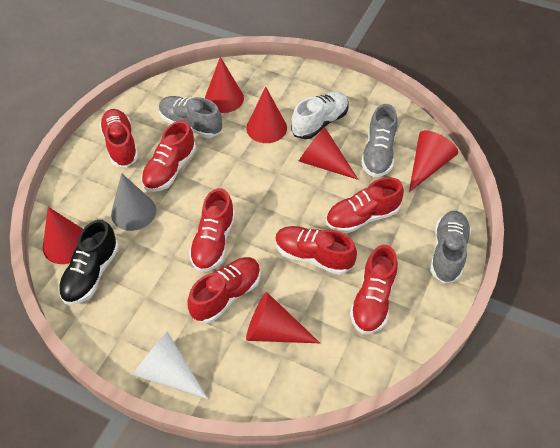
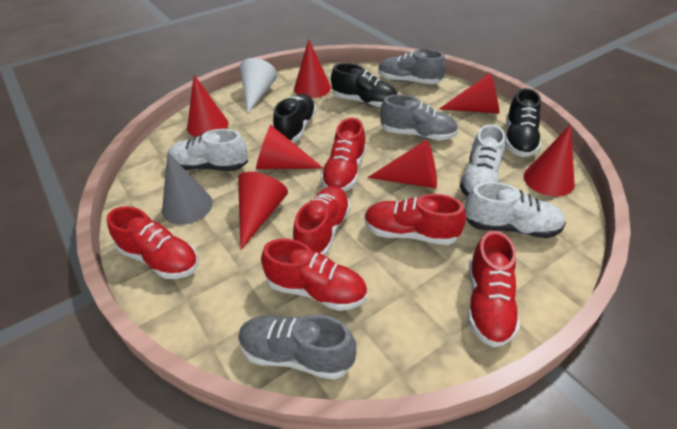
black shoe: [58,220,119,305] = 1 -> [273,94,317,142] [331,63,397,107] [505,88,541,157] = 3
red cone: [43,207,83,264] [205,57,244,113] [246,87,287,143] [246,292,320,343] [299,127,359,180] [409,130,458,192] = 6 -> [187,75,228,137] [238,172,288,250] [256,125,324,169] [294,39,331,98] [367,140,437,188] [439,73,499,114] [524,124,575,197] = 7
red shoe: [99,109,138,167] [141,121,196,192] [187,257,260,323] [189,188,235,272] [275,226,357,275] [326,177,404,233] [350,245,398,334] = 7 -> [107,206,198,279] [261,239,367,311] [293,186,351,256] [321,118,366,191] [364,194,466,245] [468,231,520,347] = 6
white shoe: [291,91,349,139] = 1 -> [167,129,248,171] [460,124,505,197] [465,182,566,238] = 3

